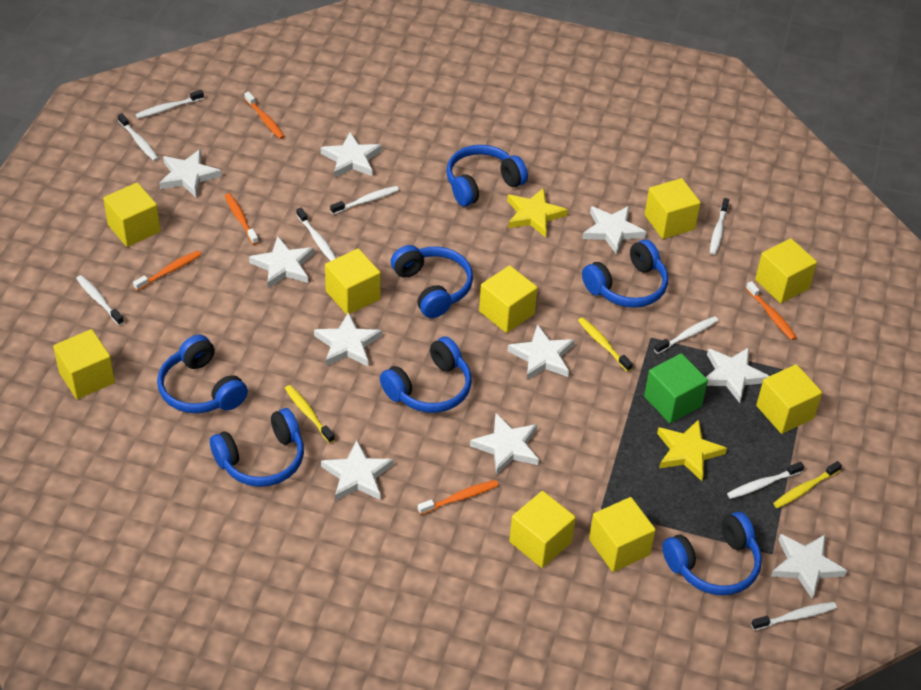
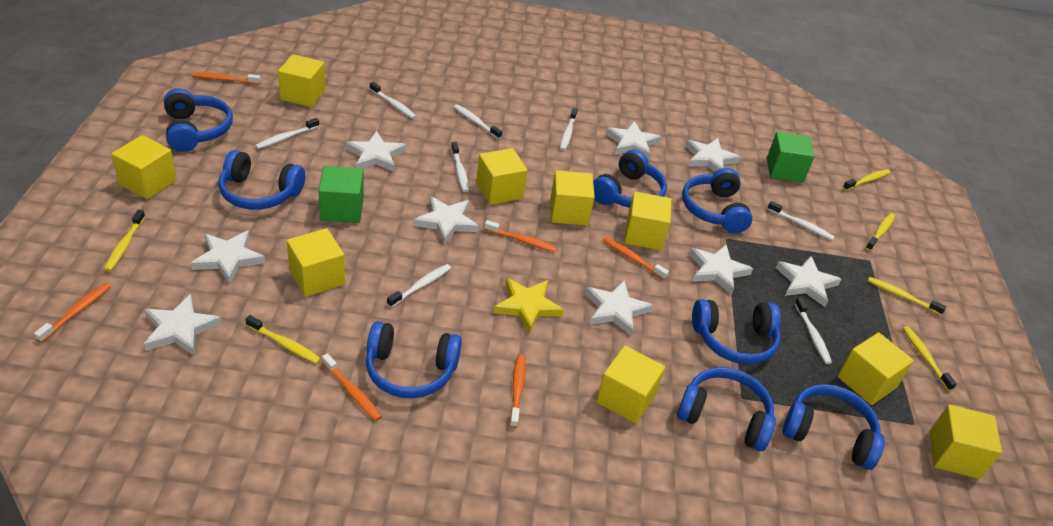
blue headphones: [157,335,248,413] [210,408,304,487] [380,336,472,413] [391,245,473,318] [446,145,528,207] [582,239,668,308] [662,512,762,595] = 7 -> [164,88,233,152] [219,150,305,210] [366,321,462,398] [593,149,667,208] [677,367,776,451] [682,168,752,233] [692,299,781,364] [783,384,885,470] = 8
green cube: [644,353,708,423] = 1 -> [318,166,364,223] [767,132,815,183] = 2
orange toothbrush: [133,250,202,291] [225,193,258,245] [244,92,285,139] [418,480,499,515] [746,281,797,340] = 5 -> [34,283,111,343] [193,72,261,84] [322,353,382,421] [485,220,558,253] [510,354,526,428] [603,237,669,280] = 6
white star: [159,149,222,197] [249,236,314,288] [314,312,382,366] [321,132,382,178] [321,440,394,501] [470,414,539,475] [507,324,575,380] [582,206,646,255] [706,347,769,403] [771,534,847,600] = 10 -> [144,294,222,355] [191,230,265,284] [346,131,406,172] [414,196,479,244] [585,280,653,336] [605,121,661,160] [686,138,741,172] [689,244,753,295] [776,256,842,307] = 9
white toothbrush: [76,275,124,325] [118,113,159,161] [135,90,204,119] [296,208,336,261] [330,186,399,214] [654,316,718,354] [710,198,729,255] [727,462,804,499] [751,602,837,630] = 9 -> [255,118,319,149] [370,82,417,119] [387,264,451,308] [451,142,469,192] [453,104,502,139] [560,108,578,151] [767,201,835,240] [794,298,832,364] = 8
yellow star: [507,188,568,237] [657,419,727,481] = 2 -> [493,278,564,334] = 1
yellow toothbrush: [285,385,335,443] [578,317,633,372] [773,461,842,508] = 3 -> [104,210,145,272] [245,315,321,364] [843,169,890,190] [866,213,895,251] [868,277,946,315] [903,326,957,391] = 6

